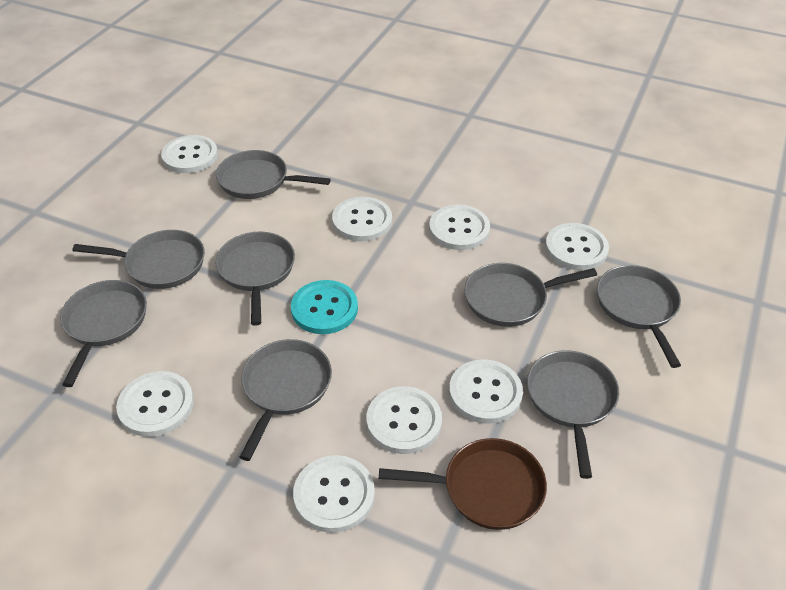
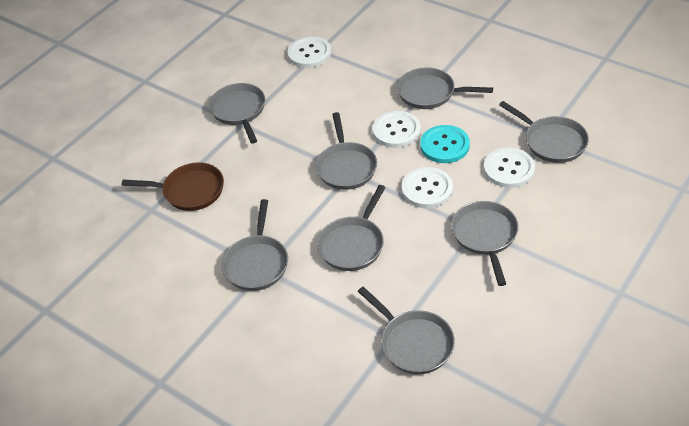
white button: [116,371,194,437] [161,135,218,173] [293,455,375,533] [332,197,392,241] [366,386,442,454] [429,205,490,250] [449,359,523,424] [545,223,609,271] = 8 -> [287,36,331,68] [373,111,421,148] [402,167,453,208] [484,148,535,188] = 4

